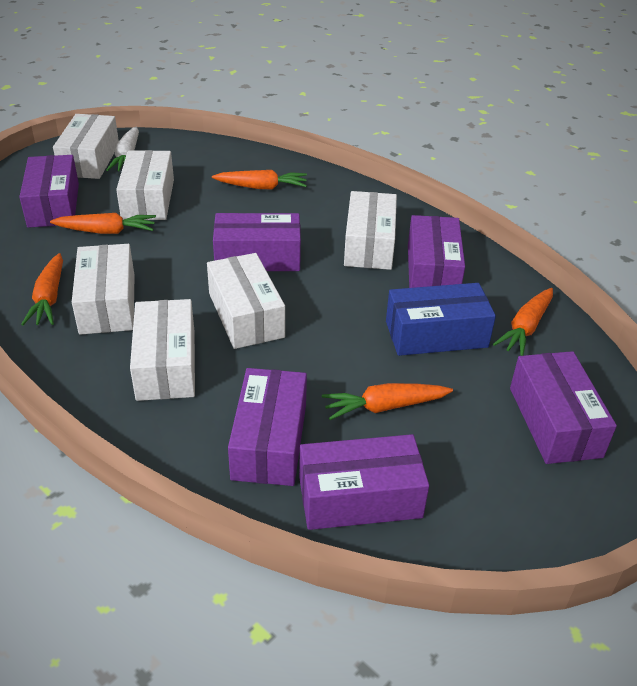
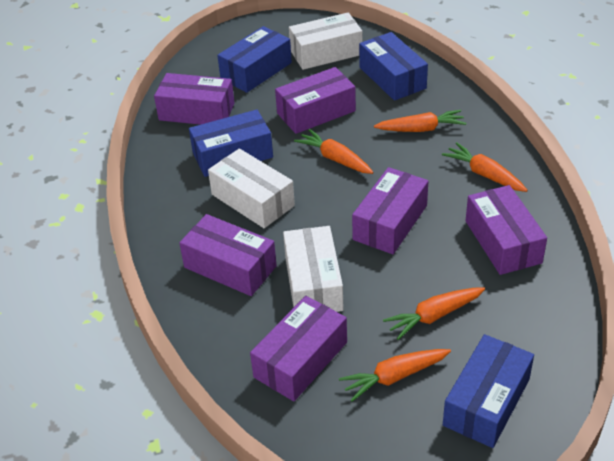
blue box: [386,283,496,356] = 1 -> [189,109,273,177] [217,26,292,93] [359,32,428,101] [443,334,534,448] = 4
white box: [53,114,119,179] [72,244,135,335] [116,150,174,220] [130,299,195,401] [207,253,285,349] [344,191,397,270] = 6 -> [208,148,295,228] [283,226,344,312] [289,13,362,70] = 3
white carrot: [106,127,139,171] = 1 -> none = 0

